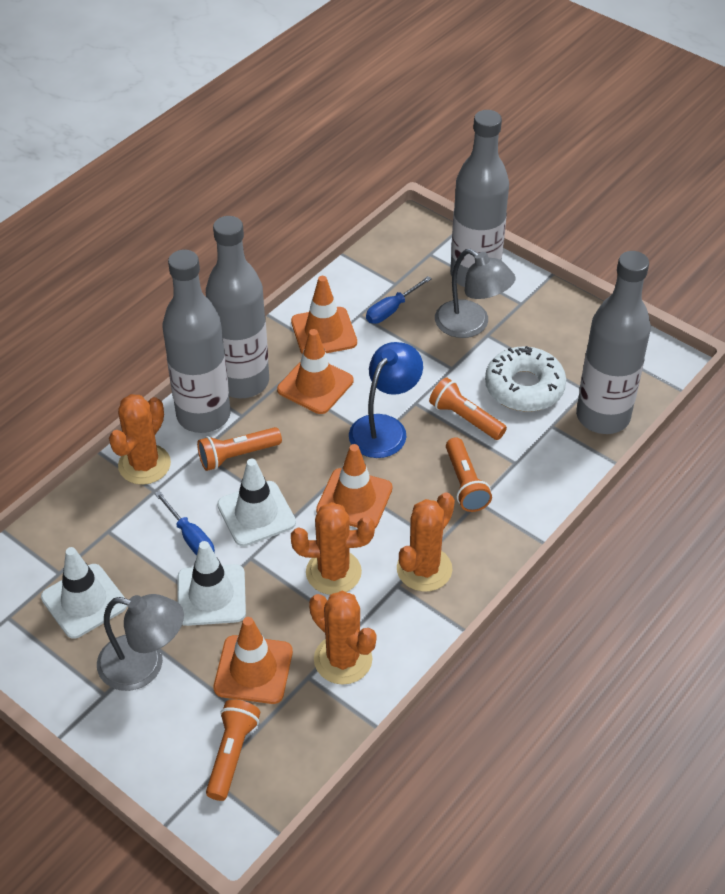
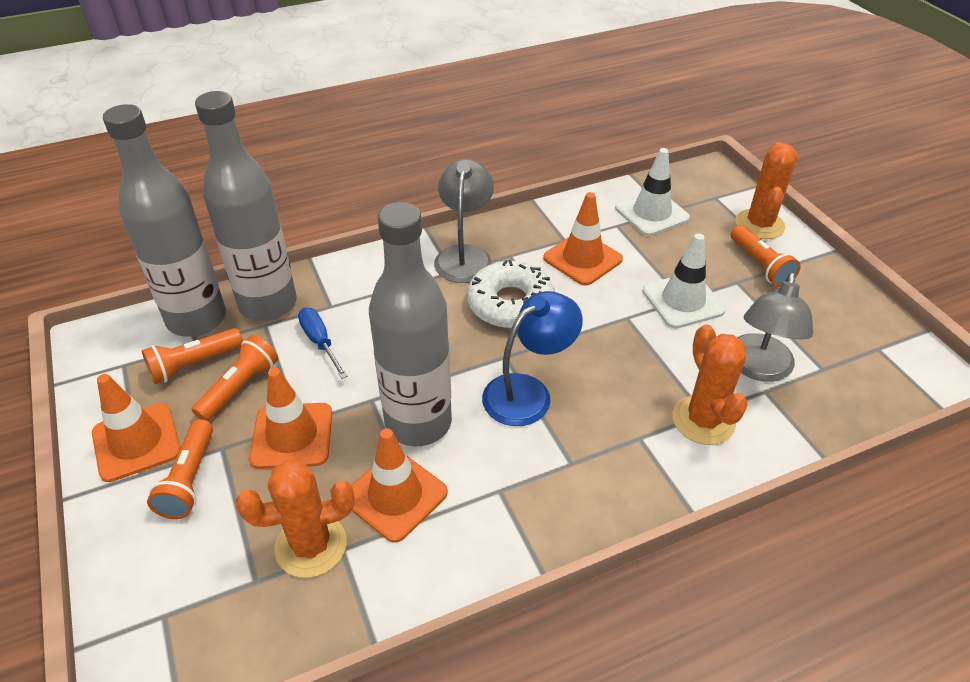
blue screwdriver: [155,491,215,556] [366,276,432,324] = 2 -> [298,308,348,379] = 1
grey bottle: [163,250,231,433] [206,216,269,398] [450,110,509,287] [576,251,651,434] = 4 -> [103,104,226,337] [195,91,297,321] [369,202,452,447] = 3
orange cactus: [109,394,171,485] [291,502,375,595] [309,591,377,685] [397,492,455,592] = 4 -> [236,460,355,578] [672,325,748,445] [735,142,797,239] = 3
white traffic cone: [41,547,127,639] [177,541,246,626] [217,459,296,546] = 3 -> [615,148,690,236] [642,233,726,329] = 2

